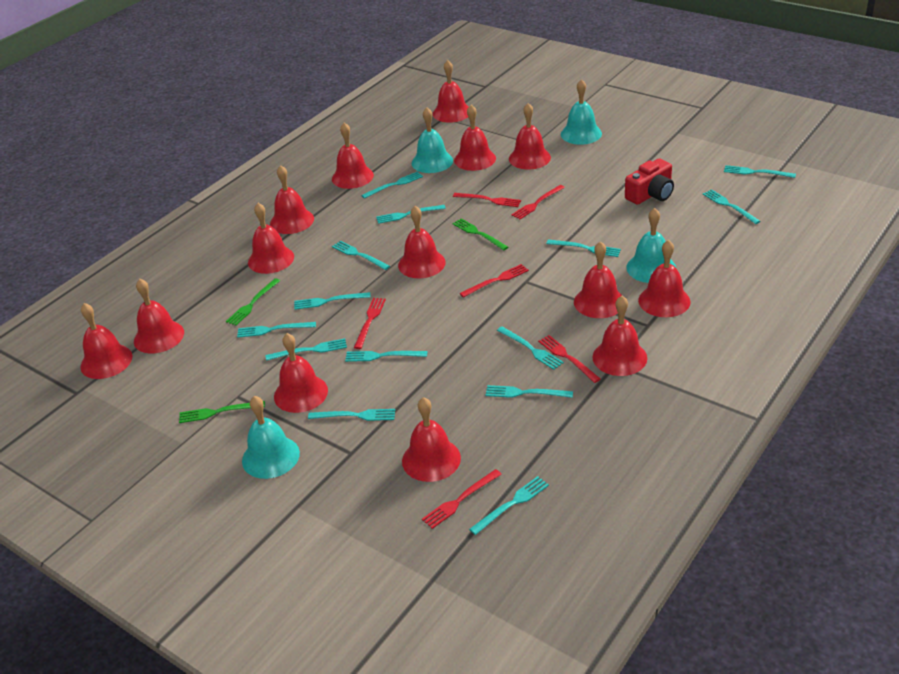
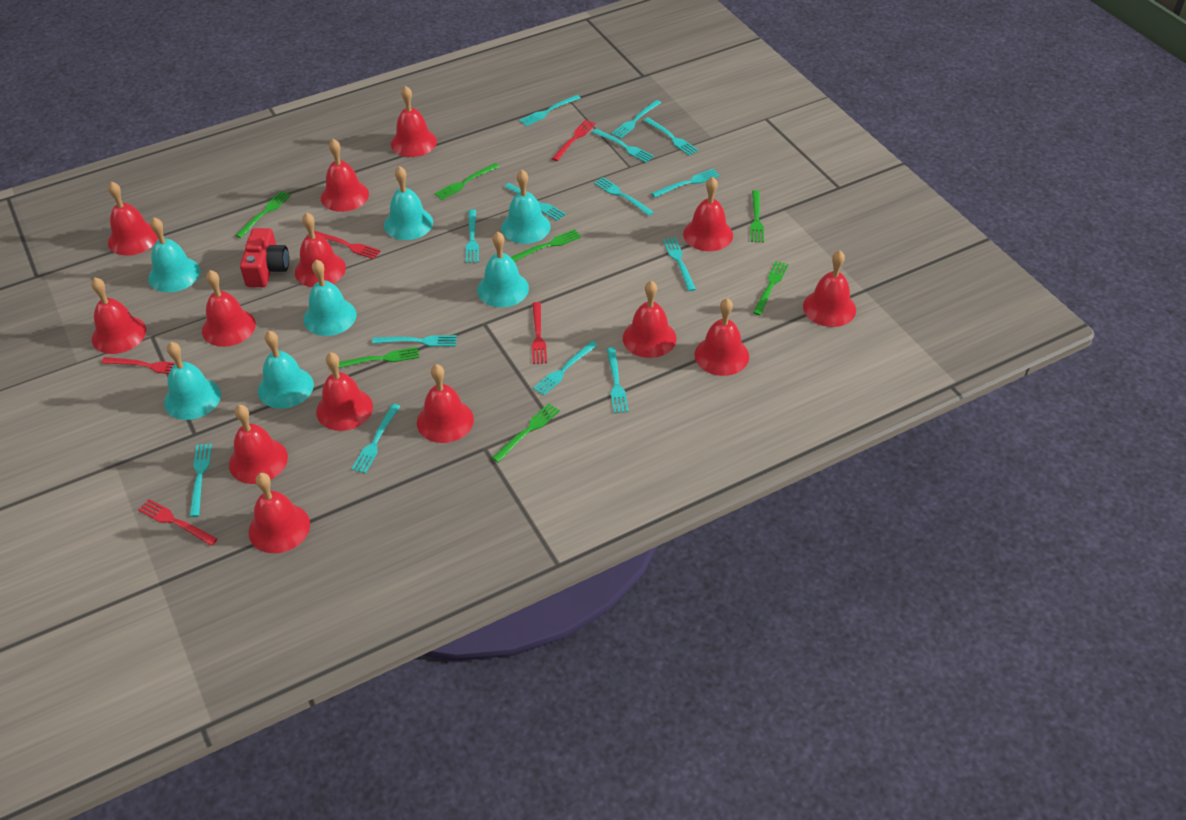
green fork: [179,401,265,423] [226,278,280,326] [453,218,508,250] = 3 -> [235,191,291,238] [339,347,419,368] [434,163,499,200] [492,403,560,462] [511,229,581,262] [750,190,764,242] [753,261,789,315] = 7
red fork: [354,298,386,349] [422,469,502,529] [453,193,521,207] [460,264,529,298] [511,185,565,219] [538,335,601,383] = 6 -> [101,357,176,374] [138,499,217,546] [314,231,381,259] [532,302,547,364] [552,120,596,161] = 5
turquoise bell: [242,396,300,479] [412,107,453,173] [561,79,602,145] [626,208,676,283] = 4 -> [148,217,200,292] [164,342,221,420] [258,331,314,409] [303,260,357,336] [384,166,433,240] [477,232,529,307] [501,170,551,244] = 7

